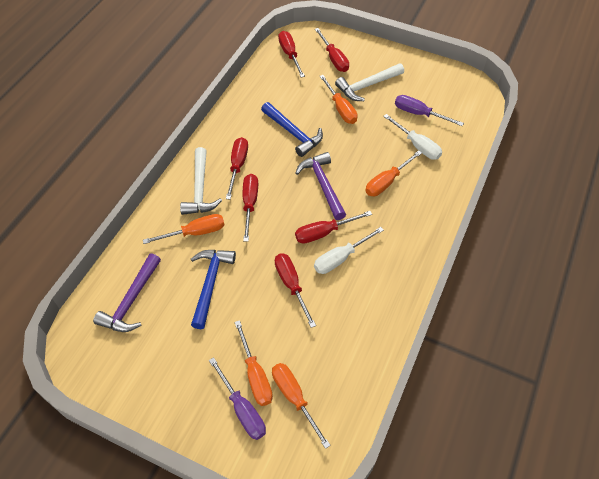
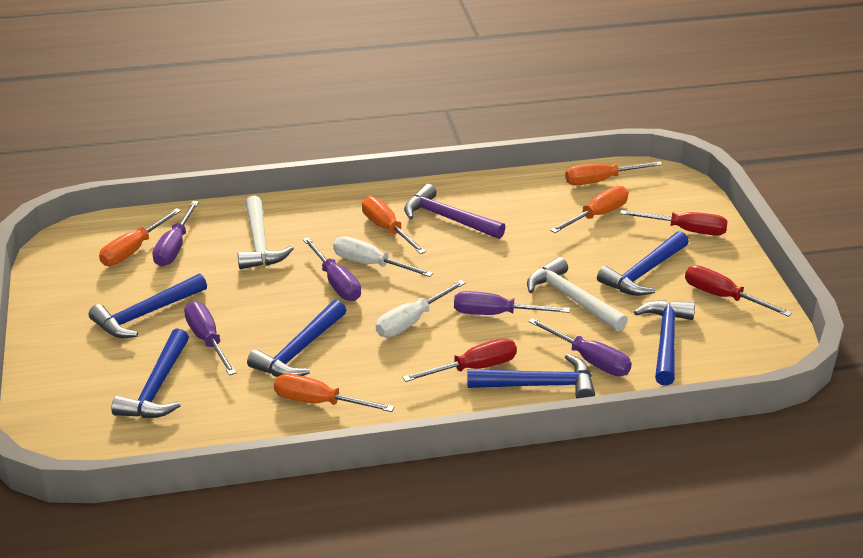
blue hammer: [191,250,236,329] [261,102,323,157] = 2 -> [89,274,207,338] [111,328,189,418] [247,300,346,377] [467,354,595,399] [597,231,689,296] [634,300,695,386] = 6
purple hammer: [93,253,161,332] [295,152,346,220] = 2 -> [404,184,505,239] = 1
purple screwdriver: [209,357,266,440] [395,95,464,126] = 2 -> [152,201,199,267] [184,301,236,375] [303,237,361,301] [454,291,570,315] [528,318,632,376] = 5
red screwdriver: [226,137,248,199] [243,174,258,242] [275,253,316,328] [278,31,305,78] [295,211,372,244] [315,28,349,72] = 6 -> [402,338,517,382] [620,210,728,236] [685,265,792,317] = 3

